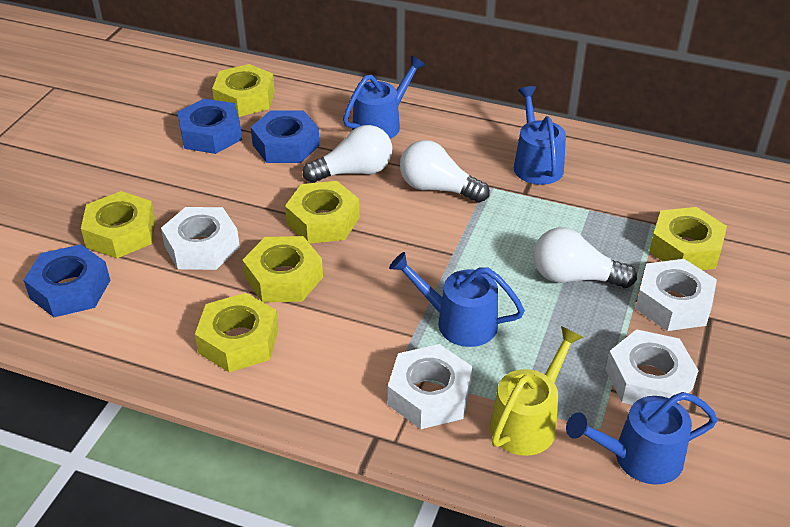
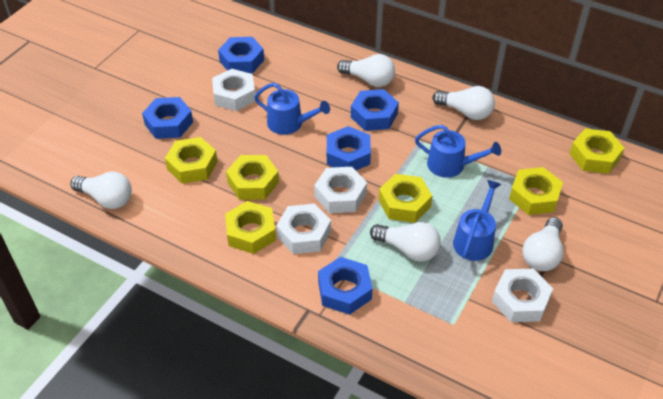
blue nut: [23,244,110,317] [177,99,242,154] [251,110,320,163] = 3 -> [142,97,193,139] [218,37,264,73] [318,257,373,315] [327,126,371,170] [351,89,399,131] = 5
blue watering can: [343,56,425,139] [389,252,525,347] [514,86,566,185] [566,392,718,485] = 4 -> [254,83,330,135] [415,125,501,178] [453,180,502,261] = 3
white light bulb: [303,125,392,183] [400,140,490,203] [533,228,637,288] = 3 -> [70,172,132,209] [337,54,395,87] [370,222,441,262] [433,86,495,120] [522,217,564,271] = 5
yellow watering can: [490,326,583,456] = 1 -> none = 0

